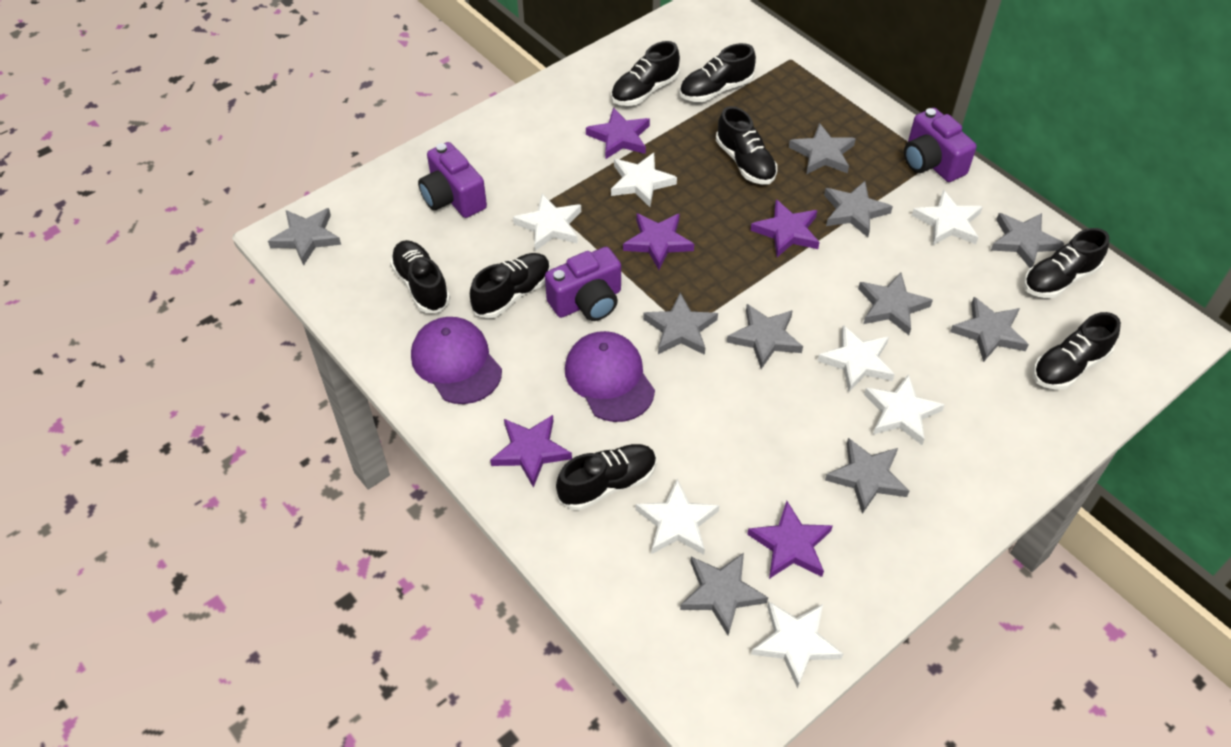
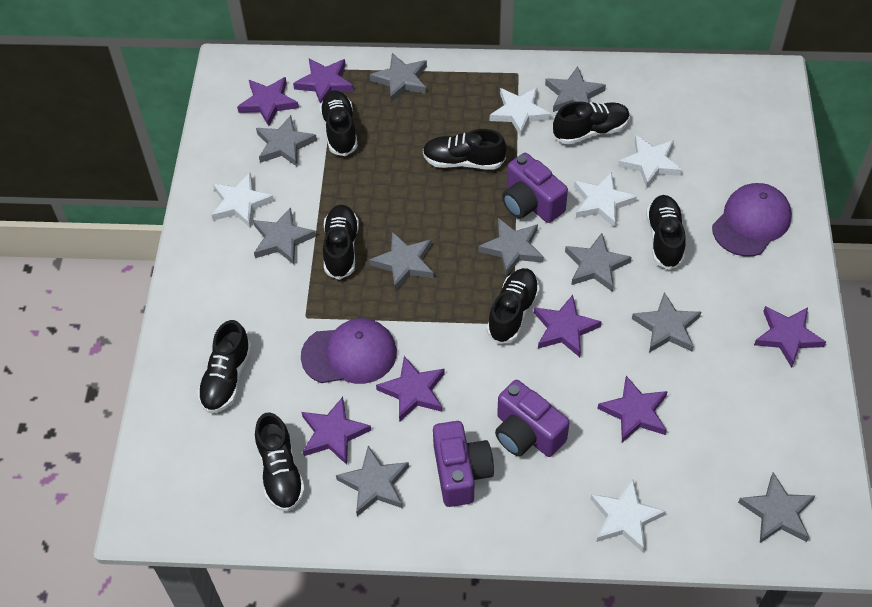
purple star: [490,415,572,488] [586,108,650,160] [623,213,694,270] [747,501,833,579] [750,199,820,257] = 5 -> [237,77,299,126] [293,58,353,104] [302,397,371,465] [376,356,445,422] [534,295,602,357] [597,376,668,443] [754,306,826,368] = 7
white star: [513,194,581,251] [611,153,677,207] [636,479,719,555] [751,601,843,688] [817,325,895,392] [864,374,945,445] [912,190,983,245] = 7 -> [212,173,274,228] [490,87,551,136] [574,171,637,228] [590,479,666,552] [618,135,682,188] = 5

